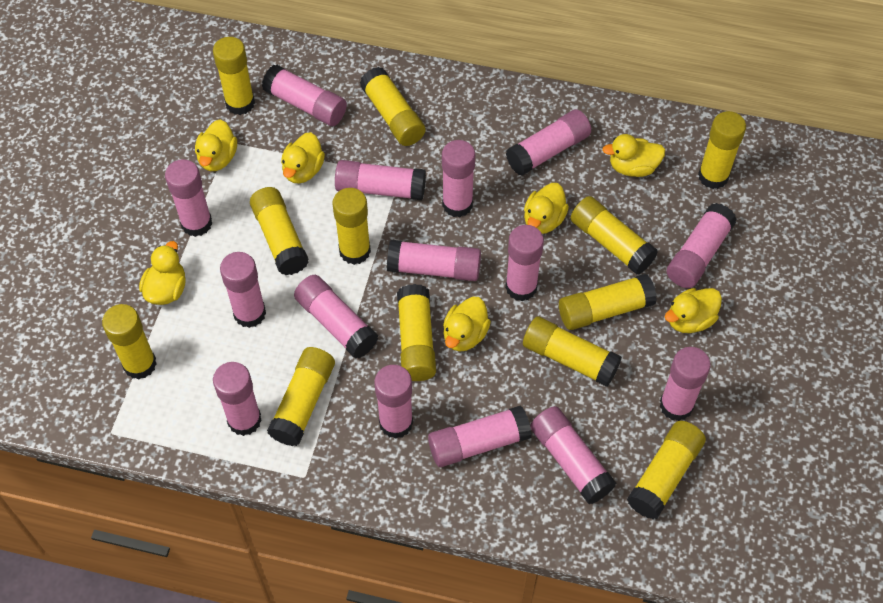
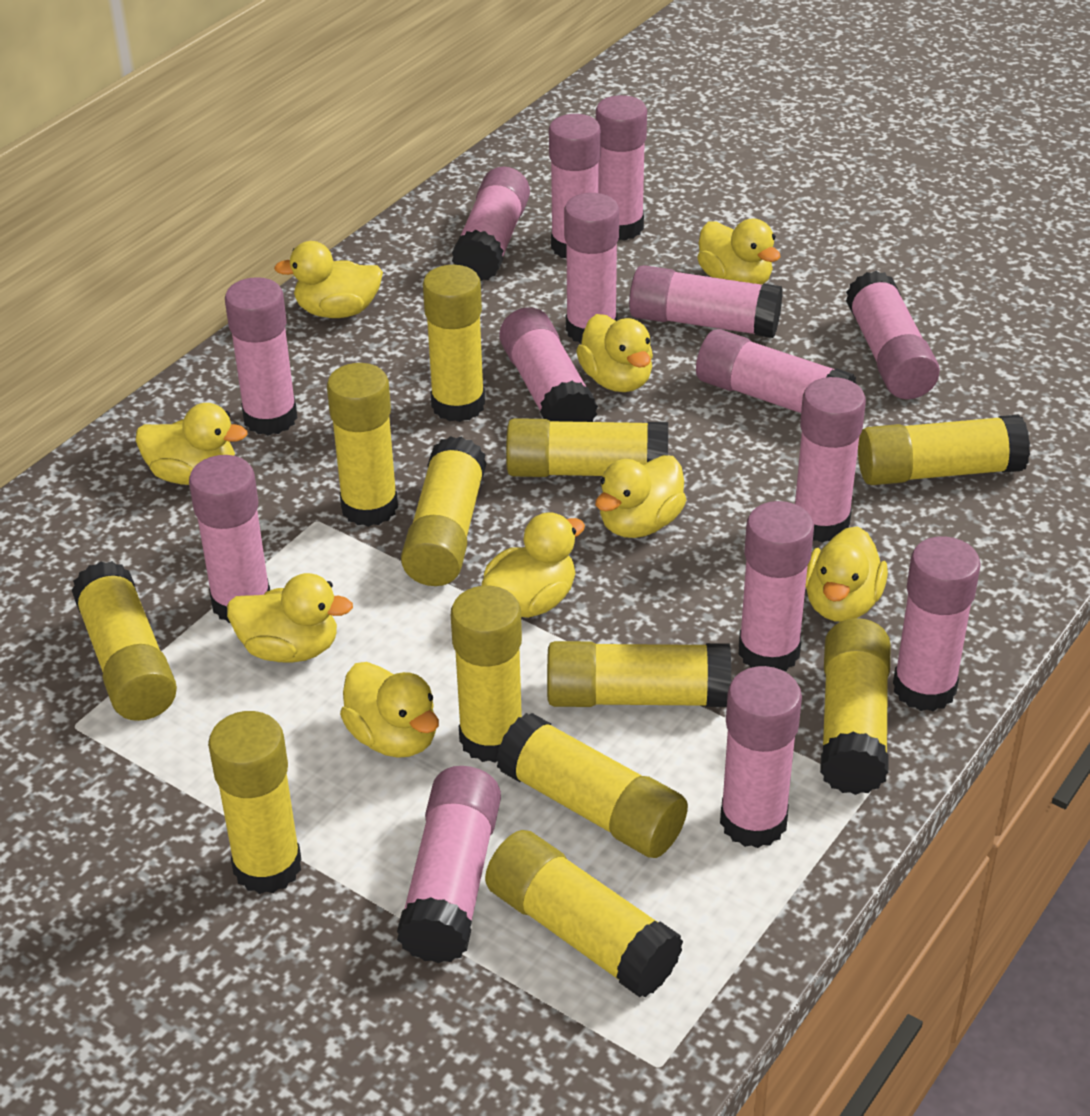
yellow duck: [139,241,186,305] [195,119,237,171] [281,132,325,184] [443,297,491,352] [524,183,569,234] [602,134,665,177] [665,288,722,333] = 7 -> [136,403,247,485] [227,573,353,663] [274,241,383,318] [340,662,439,758] [481,512,585,618] [576,314,653,392] [595,455,686,538] [697,219,780,285] [805,526,888,622] = 9

